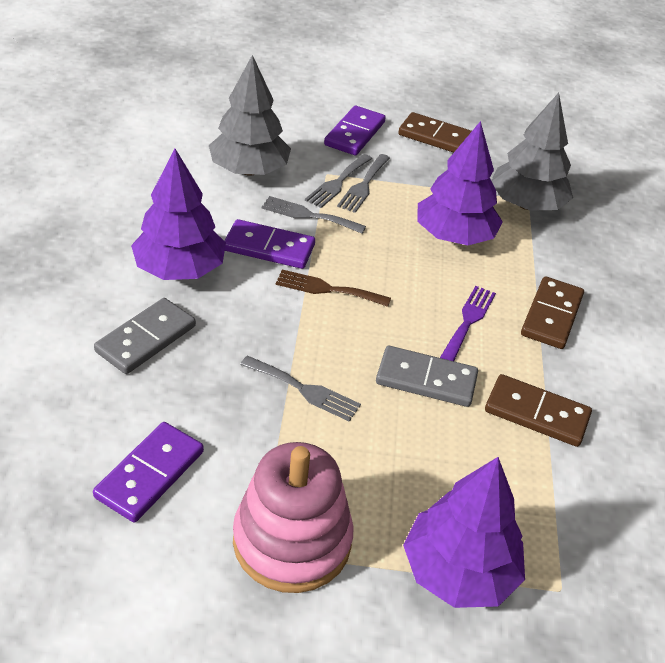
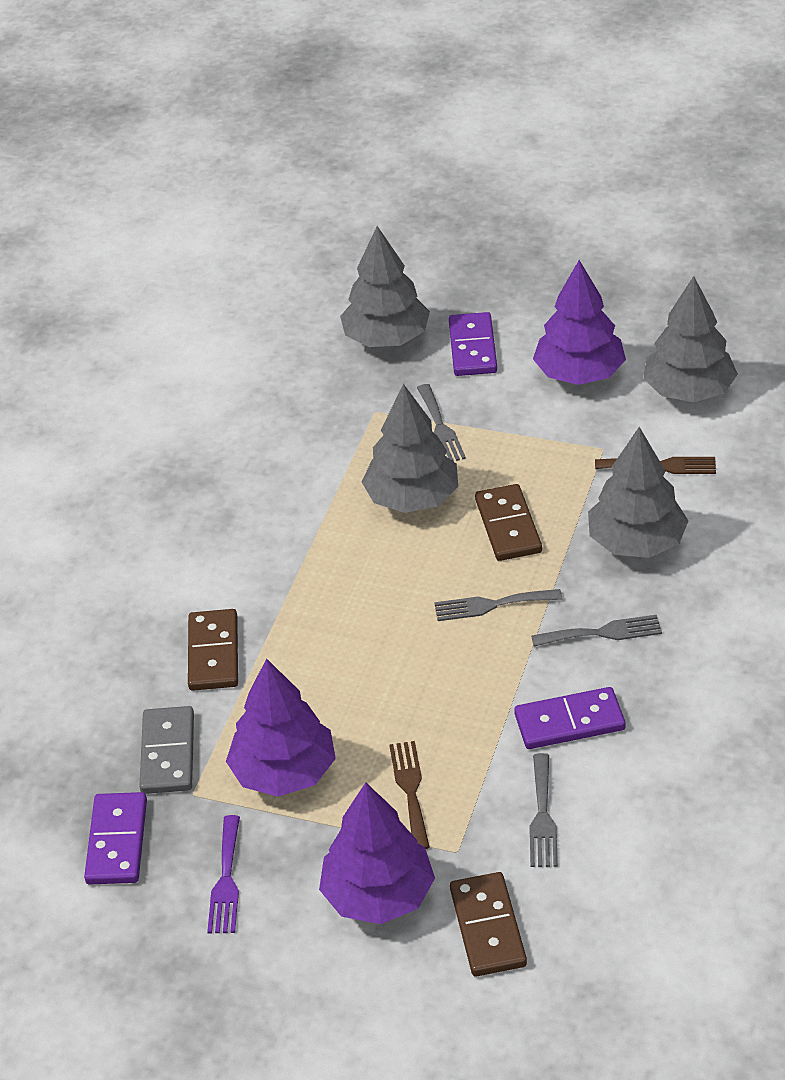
brown fork: [276,269,391,307] = 1 -> [389,741,430,849] [595,457,716,474] = 2
grey domino: [94,298,196,374] [376,346,478,407] = 2 -> [139,706,194,794] = 1
grey tree: [209,55,291,176] [491,93,573,211] = 2 -> [340,226,430,347] [361,384,458,513] [588,427,689,558] [643,276,738,402] = 4
pink stacking toy: [233,442,354,593] = 1 -> none = 0

